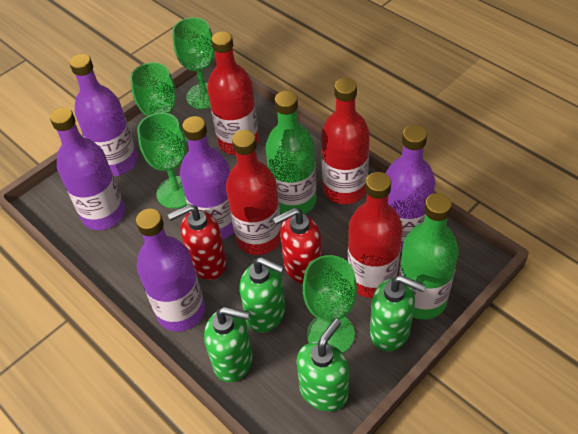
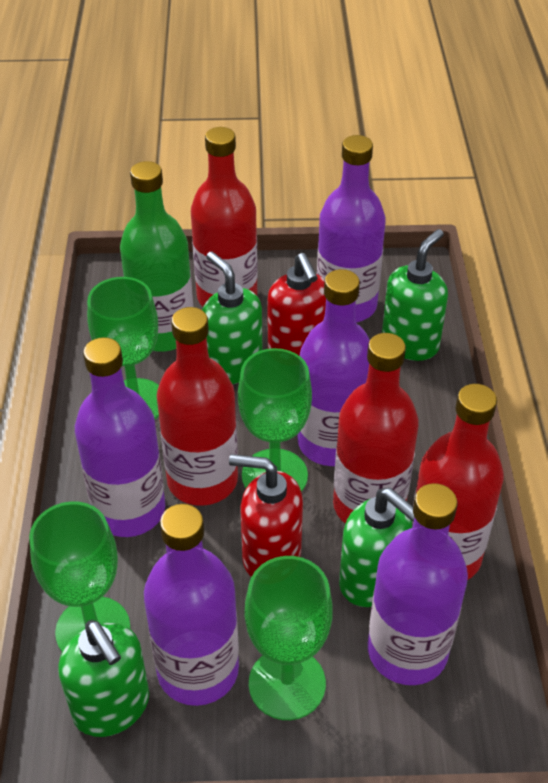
green bottle: [266,91,316,214] [399,193,459,320] = 2 -> [120,161,193,351] = 1

